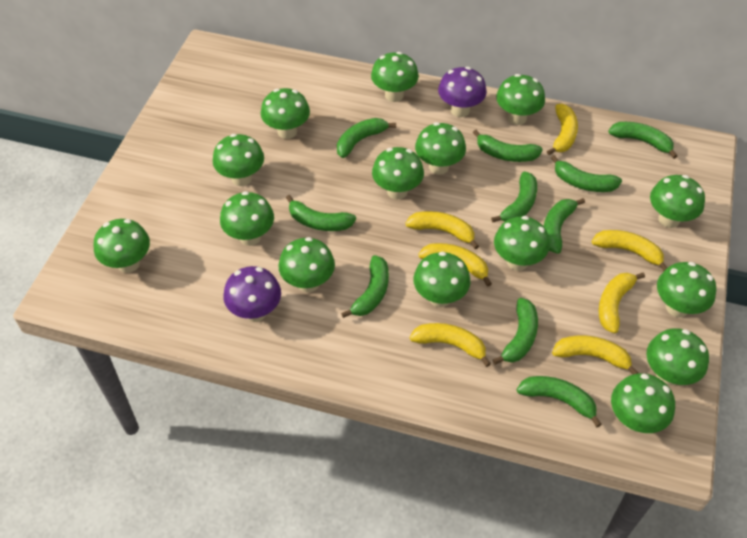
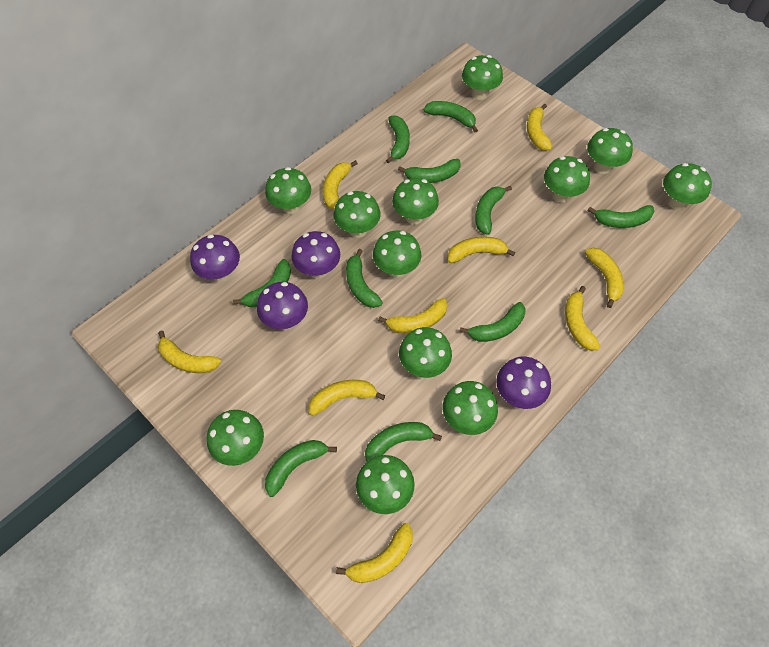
green mushroom: [93,219,150,273] [213,134,264,186] [220,191,274,246] [261,88,310,139] [278,237,335,293] [371,52,419,102] [372,147,424,200] [413,252,471,307] [415,122,466,175] [494,216,549,271] [496,74,545,125] [611,373,675,433] [646,328,709,386] [650,175,705,228] [657,262,716,317] = 15 -> [207,410,264,466] [265,167,311,214] [334,191,380,238] [356,455,415,514] [373,231,421,278] [392,178,439,224] [399,327,452,378] [443,381,498,435] [462,55,503,100] [544,156,590,203] [587,128,633,174] [663,163,712,210] = 12
purple mushroom: [223,266,281,322] [438,67,487,117] = 2 -> [190,234,240,282] [257,282,308,330] [292,231,340,278] [496,357,551,409] = 4
yellow banana: [405,211,479,249] [410,323,491,367] [418,243,492,287] [547,104,578,155] [552,336,638,374] [592,230,668,271] [599,273,645,333] = 7 -> [158,330,221,373] [309,380,385,416] [323,160,358,209] [336,523,413,583] [378,298,447,333] [447,237,516,263] [527,104,552,151] [565,286,600,351] [585,248,624,308] = 9

